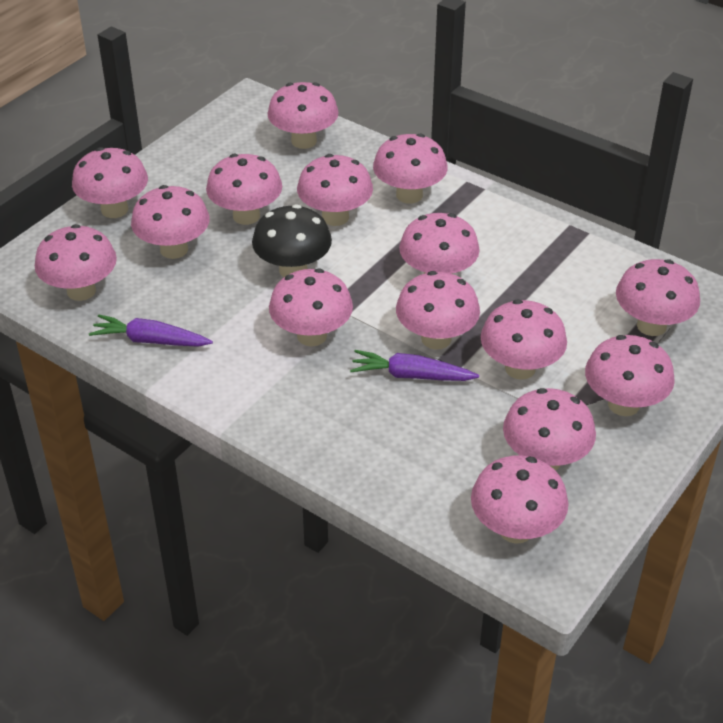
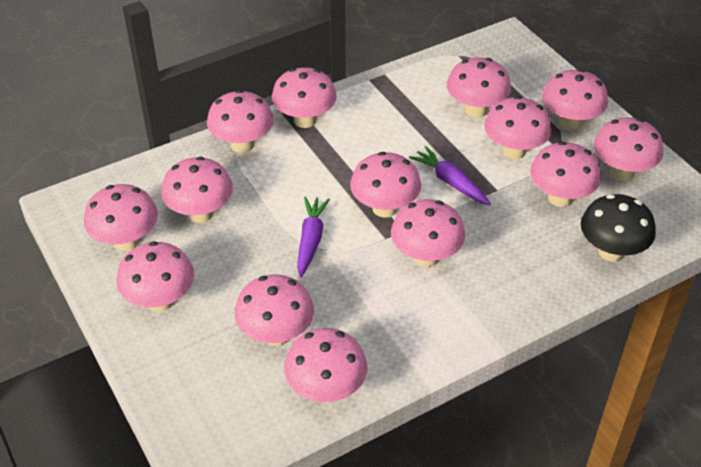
pink mushroom: [35,224,117,301] [72,147,148,218] [131,185,210,259] [206,154,282,225] [267,82,339,149] [269,269,353,347] [297,154,373,226] [373,134,448,204] [396,271,480,350] [399,213,480,274] [471,455,568,544] [481,300,567,380] [503,388,596,471] [585,335,675,416] [616,259,700,336] = 15 -> [84,184,158,251] [117,241,194,312] [161,157,233,223] [207,90,274,153] [235,274,314,346] [272,67,337,128] [284,328,367,403] [350,152,421,218] [391,199,465,267] [447,58,511,118] [484,96,552,159] [530,141,601,207] [542,69,608,130] [594,117,663,181] = 14

